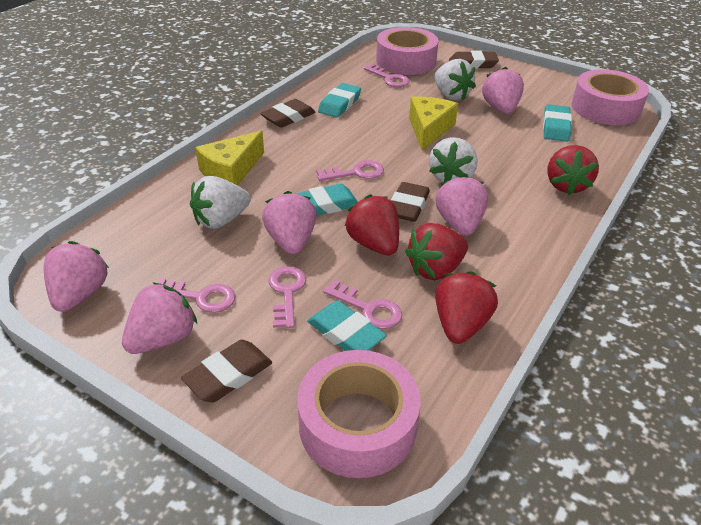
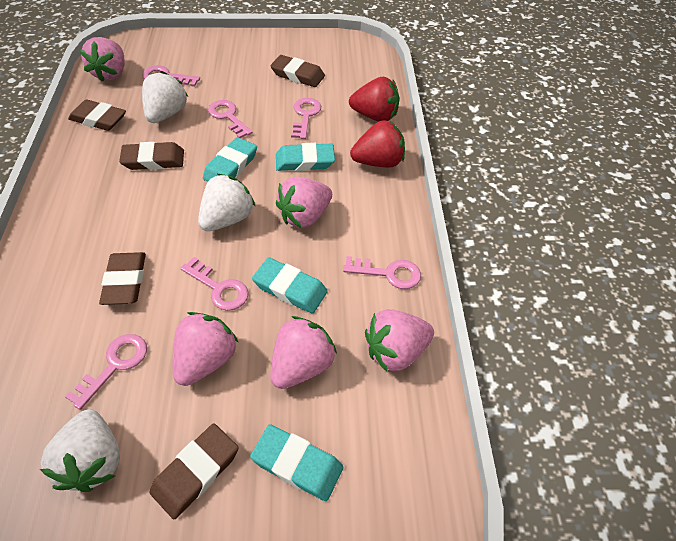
brown eraser: [181,340,272,403] [260,99,316,128] [391,182,430,222] [449,51,499,69] = 4 -> [68,99,126,131] [99,252,146,305] [119,142,184,170] [150,424,239,519] [271,55,325,87] = 5
pink key: [158,278,236,313] [269,266,306,328] [316,160,384,181] [323,280,402,329] [364,64,410,87] = 5 -> [65,334,147,410] [142,65,200,87] [180,257,249,311] [208,100,253,138] [291,98,321,139] [343,256,421,289] = 6
pink tape: [297,350,420,478] [376,27,438,75] [572,69,649,125] = 3 -> none = 0
red strawberry: [345,194,399,255] [405,223,468,280] [435,271,498,344] [547,145,599,195] = 4 -> [349,77,399,122] [350,120,405,168] = 2
yellow cheese: [195,131,264,185] [409,96,458,151] = 2 -> none = 0

